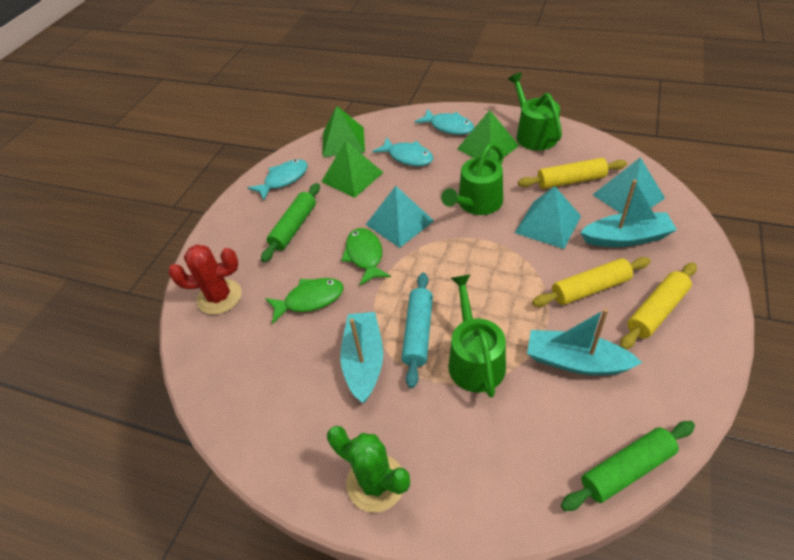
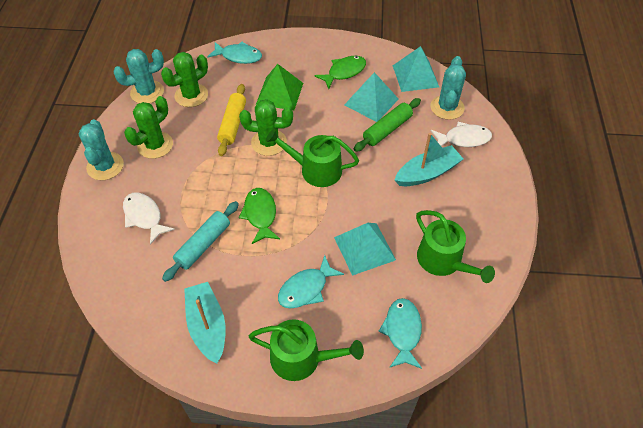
green cactus: [327,426,410,513] = 1 -> [124,96,173,159] [161,52,208,107] [239,99,293,156] = 3
green pyramid: [321,140,384,198] [323,106,365,157] [457,110,519,161] = 3 -> [256,64,303,110] = 1
green rolling pin: [261,183,320,262] [561,421,695,511] = 2 -> [354,98,421,152] = 1
red cactus: [168,244,242,315] = 1 -> none = 0
turquoise boat: [340,312,383,403] [527,308,642,375] [580,179,677,247] = 3 -> [184,282,225,364] [395,133,463,186] = 2
turquoise cactus: none = 0 -> [78,119,124,180] [113,49,164,104] [431,56,466,120] = 3
white fish: none = 0 -> [123,193,175,245] [431,122,492,147] = 2
yellow rolling pin: [518,158,627,189] [532,257,651,307] [620,263,697,349] = 3 -> [217,84,246,156] = 1

